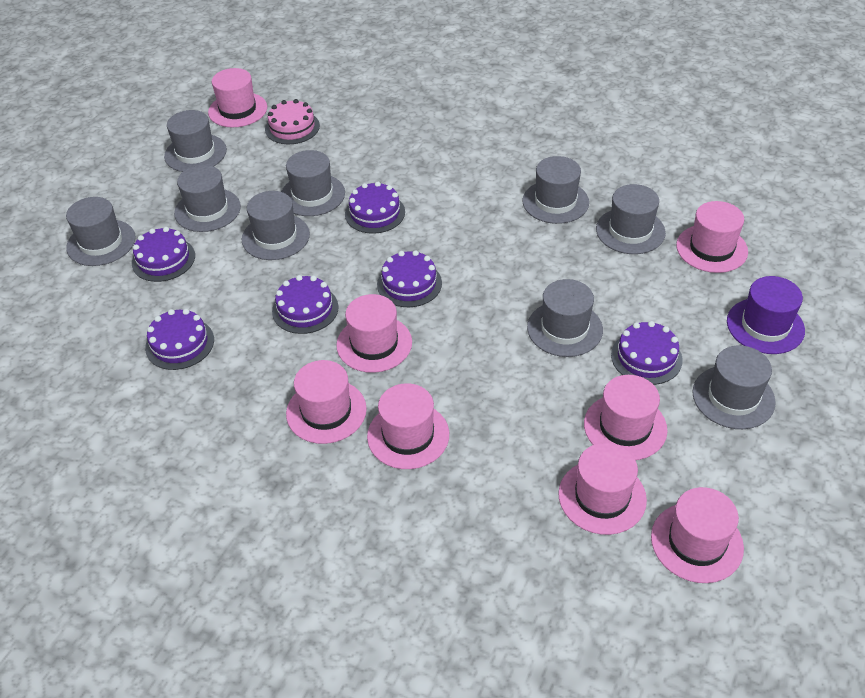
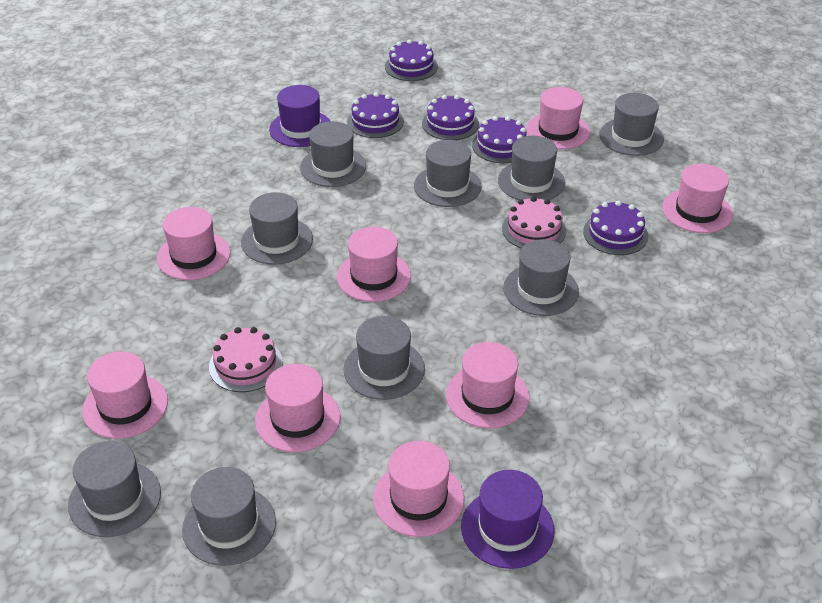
pink cake: [265,99,320,144] = 1 -> [209,327,283,392] [502,197,566,249] = 2
purple cake: [132,227,195,282] [145,309,214,370] [272,275,339,334] [345,182,405,234] [377,250,442,307] [611,321,683,385] = 6 -> [347,92,404,138] [385,39,438,81] [422,95,479,140] [472,116,527,163] [583,201,648,255] = 5
purple hat: [727,276,805,354] = 1 -> [269,85,330,147] [461,470,555,569] = 2

